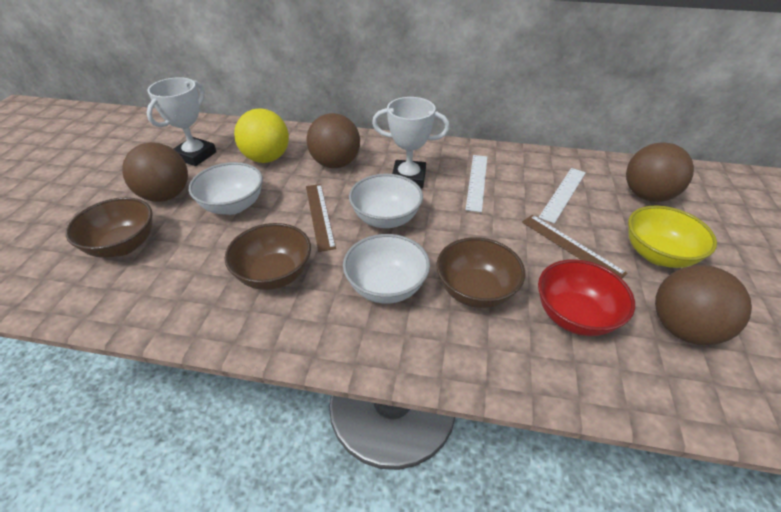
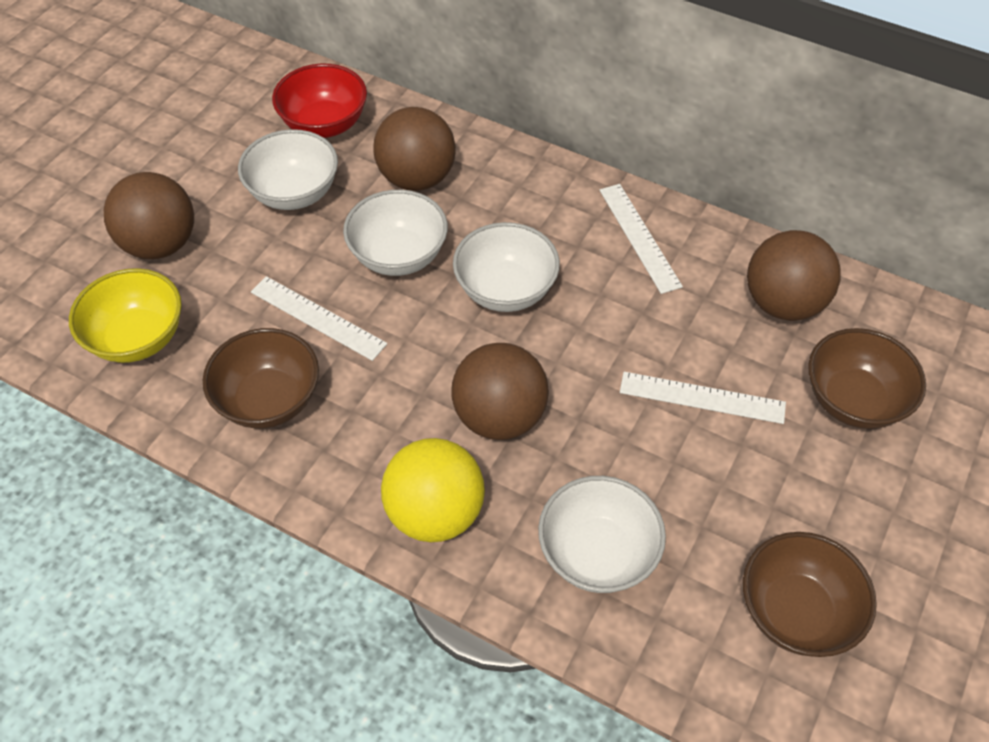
brown ruler: [306,184,336,252] [522,215,627,279] = 2 -> none = 0
white bowl: [189,162,263,215] [343,234,430,304] [349,174,423,228] = 3 -> [238,129,338,210] [343,190,448,276] [453,222,560,312] [538,476,666,593] = 4
white ruler: [465,155,487,212] [539,168,586,224] = 2 -> [251,276,387,361] [599,184,683,294] [620,372,786,424] = 3
white trophy: [146,77,216,166] [372,97,450,189] = 2 -> none = 0

